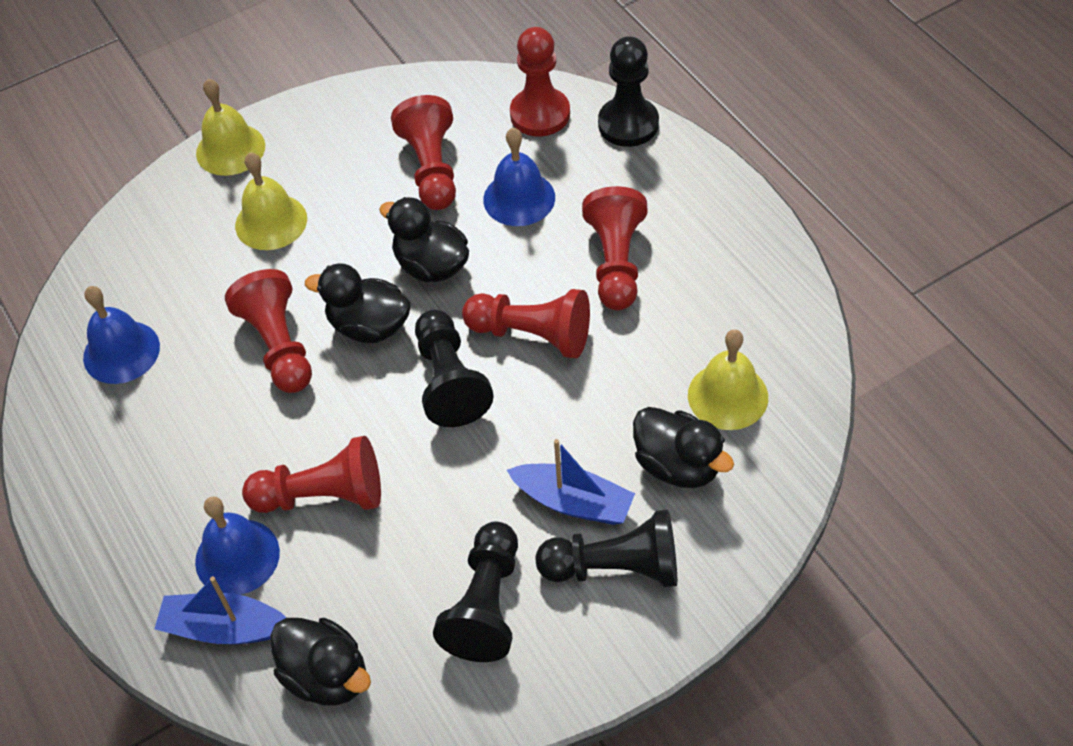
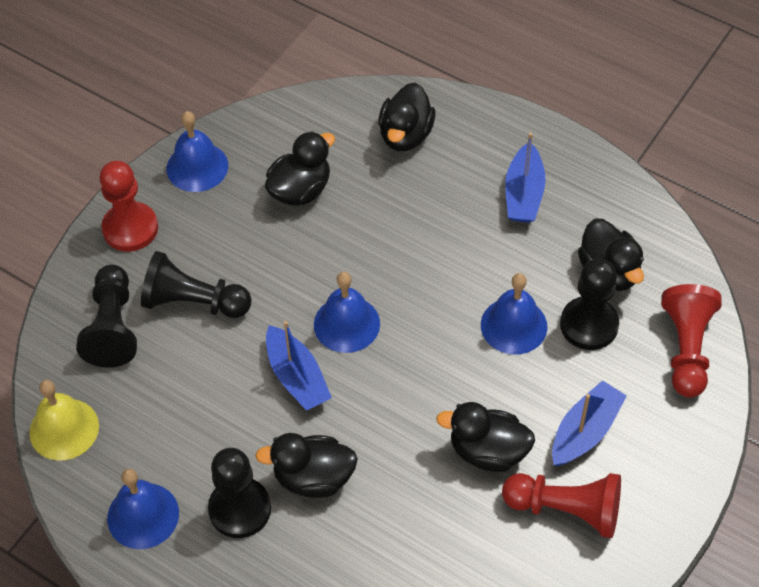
black duck: [270,618,371,705] [305,263,411,343] [379,197,469,282] [633,407,734,488] = 4 -> [255,433,358,498] [265,131,335,206] [378,83,435,151] [436,402,535,472] [578,219,644,291] = 5
blue bell: [83,286,160,384] [195,496,280,595] [483,128,555,226] = 3 -> [107,469,179,549] [167,111,228,192] [314,272,380,353] [481,273,547,354] = 4
blue boat: [155,576,286,644] [507,439,635,525] = 2 -> [266,321,332,411] [505,133,545,223] [552,380,627,466] = 3
red pawn: [225,269,312,393] [242,436,381,513] [391,95,456,210] [462,289,590,358] [510,27,570,137] [582,186,647,310] = 6 -> [100,161,158,252] [502,473,621,538] [661,284,721,398] = 3
yellow bell: [196,79,265,176] [235,153,307,250] [688,329,768,430] = 3 -> [29,380,99,460] = 1

